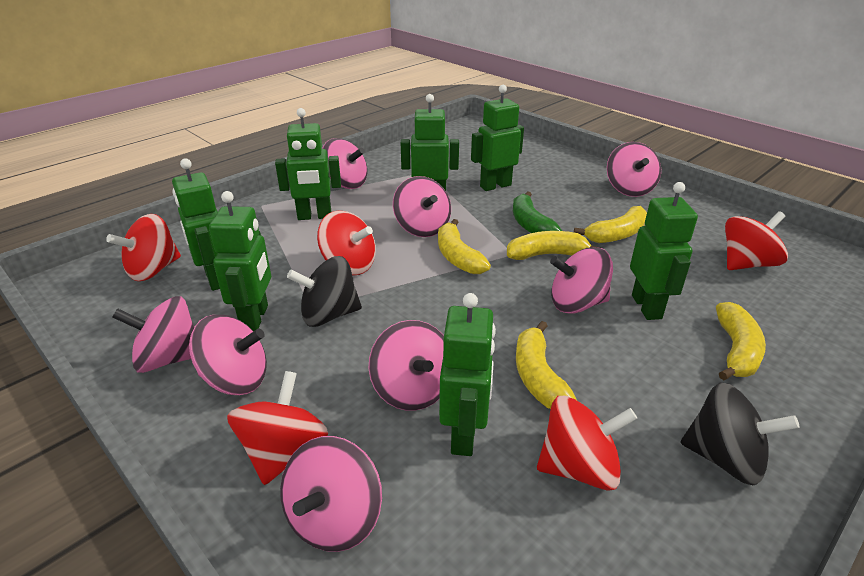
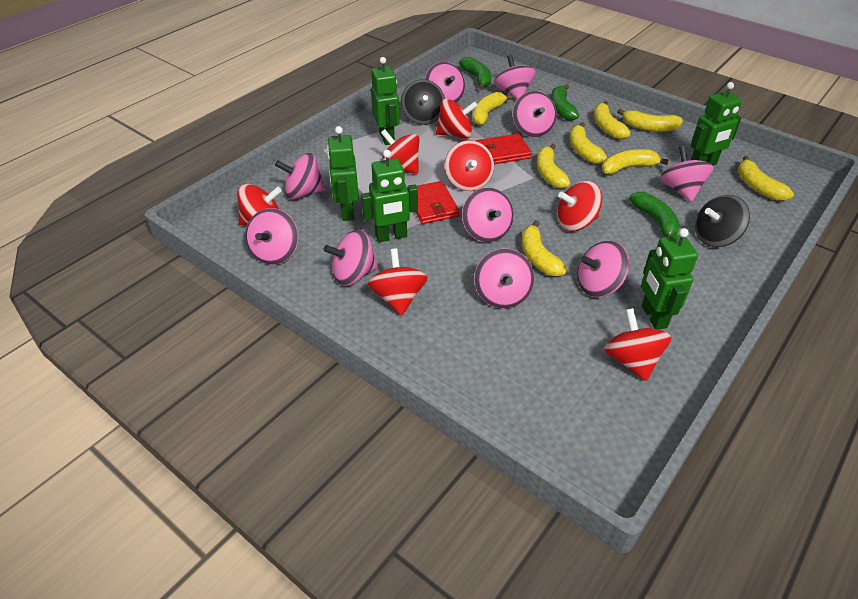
green banana: [513,191,562,233] = 1 -> [459,57,491,90] [551,84,579,121] [629,192,680,237] = 3
green robot: [172,158,220,291] [209,191,271,331] [275,108,341,220] [401,94,459,191] [439,293,496,456] [471,85,524,191] [630,182,698,320] = 7 -> [327,126,359,221] [361,150,418,242] [371,57,400,145] [641,228,698,330] [691,82,742,165] = 5
pink spinning top: [112,296,194,373] [189,315,267,395] [280,436,382,552] [322,138,367,189] [369,320,444,411] [393,176,451,237] [550,247,613,313] [607,142,661,197] = 8 -> [245,208,298,265] [275,153,326,199] [323,230,378,286] [425,62,465,102] [462,187,514,242] [474,248,534,309] [494,55,536,100] [513,91,557,137] [577,241,629,297] [660,146,714,202] = 10
red spinning top: [106,214,181,281] [227,371,328,485] [317,210,376,275] [537,396,637,491] [725,211,788,270] = 5 -> [237,184,282,226] [367,248,428,316] [381,129,419,174] [436,99,478,139] [445,140,494,191] [557,181,602,231] [604,308,672,381] = 7
red wallet: none = 0 -> [416,181,460,224] [476,134,532,164] = 2
yellow banana: [438,219,491,274] [507,231,600,260] [516,321,577,409] [574,206,647,243] [716,302,766,380] = 5 -> [473,92,513,125] [522,220,567,276] [537,144,571,189] [569,122,607,164] [594,101,631,139] [602,149,669,175] [617,109,683,132] [738,156,794,201] = 8

